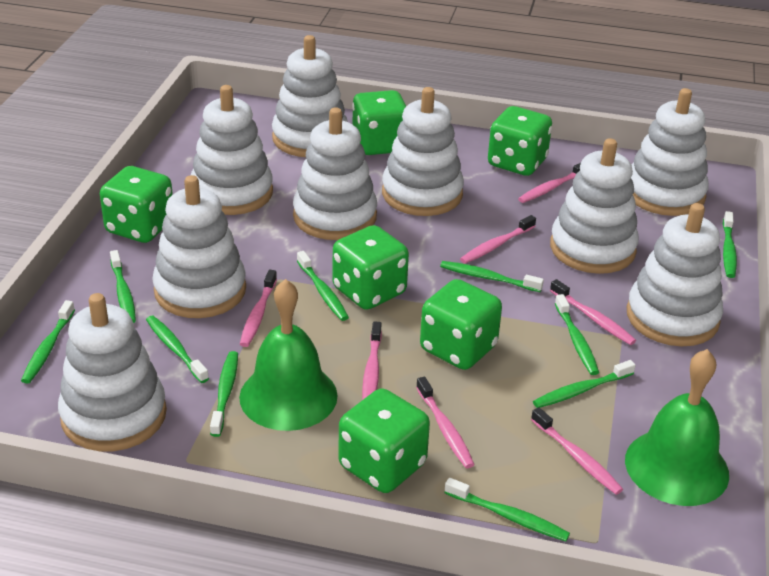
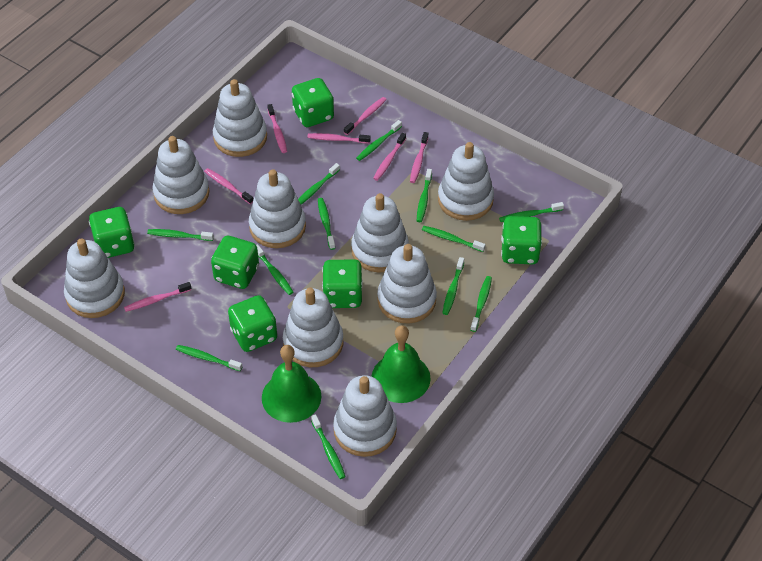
green toothbrush: [21,300,75,384] [110,250,136,323] [146,316,209,383] [210,351,238,437] [297,251,349,321] [440,261,544,292] [445,478,570,541] [533,360,636,408] [555,294,599,375] [723,211,737,278] = 10 -> [147,229,214,241] [176,345,242,371] [256,244,294,295] [298,163,340,205] [311,414,346,479] [318,198,335,250] [356,120,402,161] [417,169,432,222] [422,226,486,252] [443,257,464,315] [470,276,492,332] [499,202,564,222] = 12

